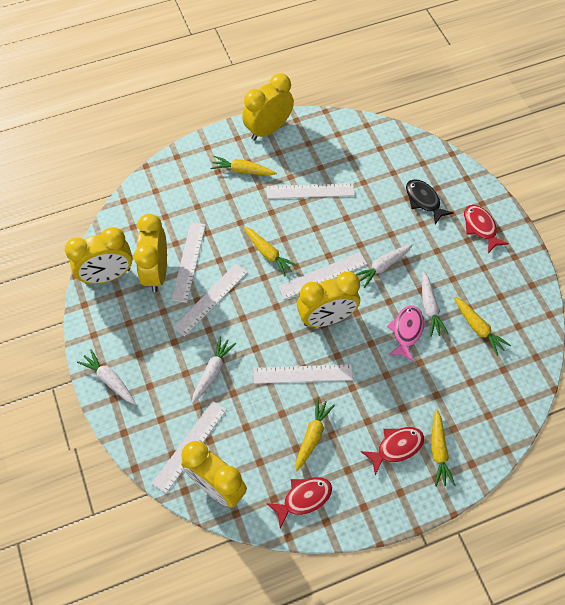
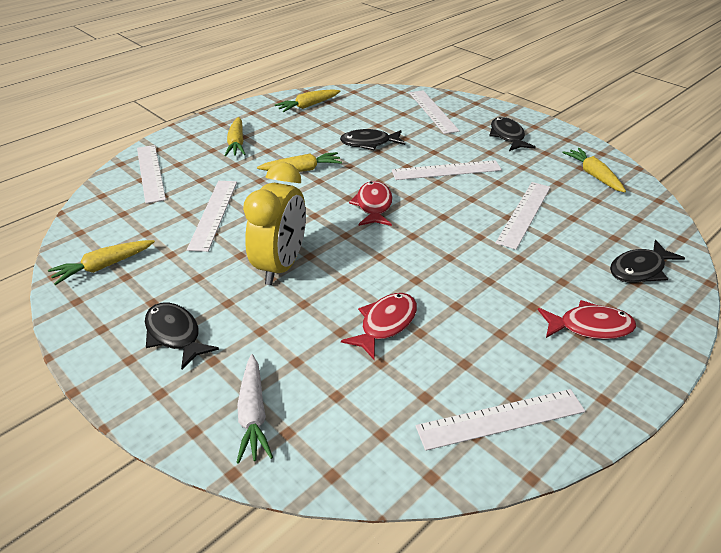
black fish: [406,179,453,224] = 1 -> [145,303,219,370] [340,129,405,150] [489,117,536,151] [610,240,685,283] = 4
pink fish: [387,306,424,362] = 1 -> none = 0
white carrot: [77,349,136,404] [192,336,236,403] [356,244,413,288] [422,271,449,337] = 4 -> [236,354,273,464] = 1
yellow clock: [65,227,133,284] [134,214,167,292] [181,441,247,507] [242,73,294,141] [297,272,360,327] = 5 -> [243,162,306,285] = 1

